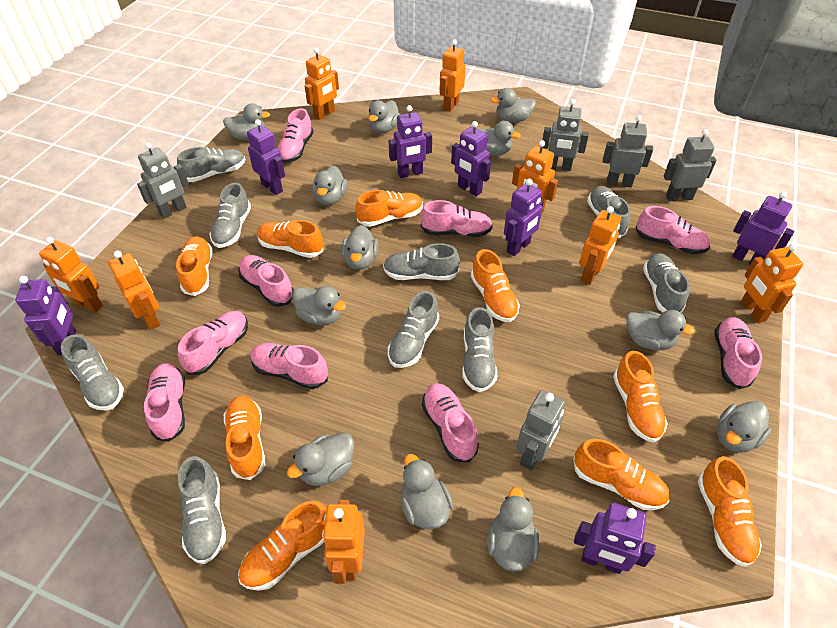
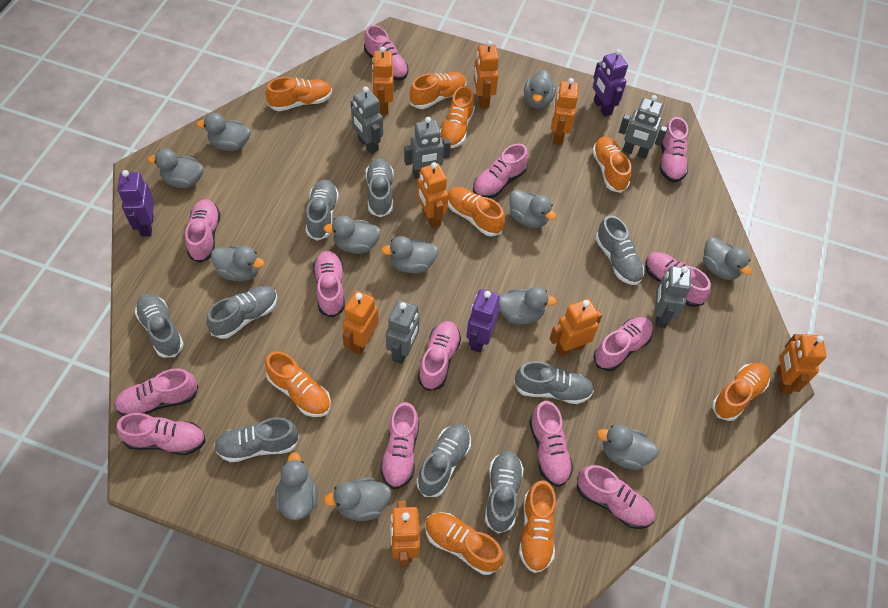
pink shoe: [144,363,185,442] [178,311,248,375] [239,255,294,307] [250,343,328,389] [277,109,313,163] [421,200,493,237] [422,383,479,462] [636,206,710,254] [714,317,762,389] = 9 -> [114,369,198,416] [116,413,206,455] [185,199,220,263] [313,251,345,317] [364,25,408,81] [380,402,419,489] [418,321,461,391] [473,143,528,198] [529,401,573,487] [577,465,655,529] [593,317,653,371] [645,252,711,307] [660,117,688,182] = 13
purple robot: [15,276,76,355] [247,119,285,195] [389,105,432,178] [451,121,491,197] [504,179,544,256] [574,503,656,574] [732,191,795,265] = 7 -> [118,170,154,237] [466,289,500,353] [593,49,628,117] = 3

